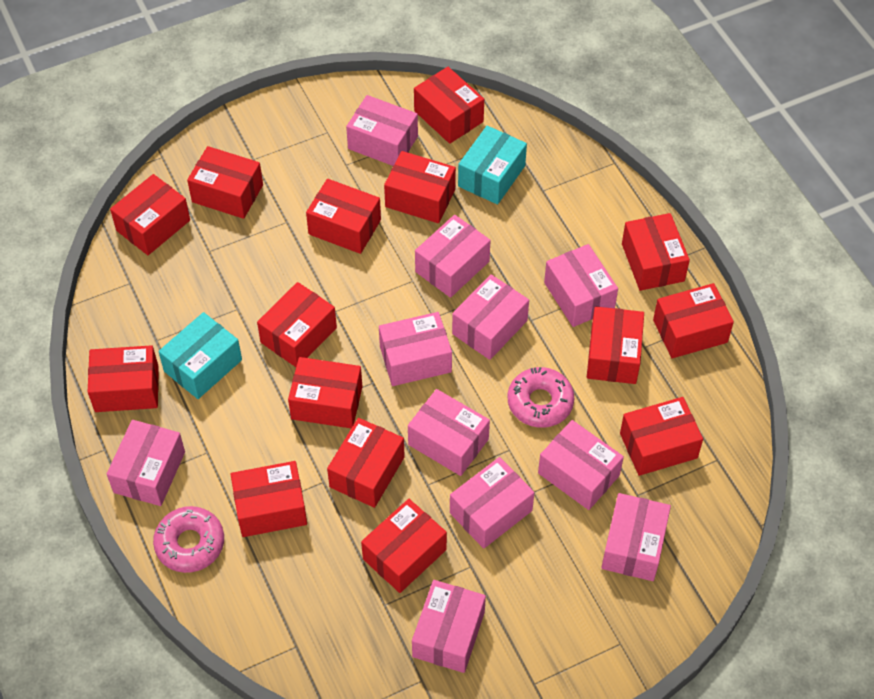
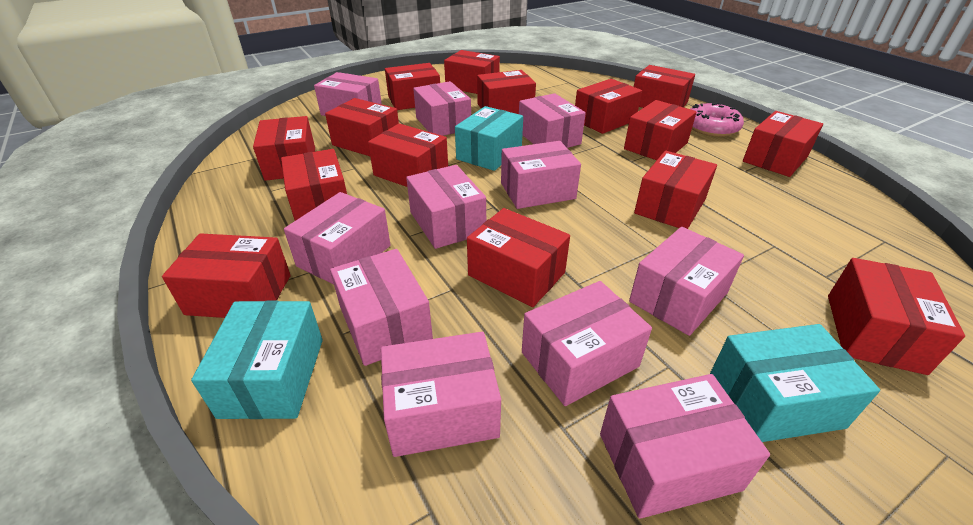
pink donut: [153,506,224,573] [508,367,574,428] = 2 -> [690,103,744,137] = 1
turquoise box: [158,312,242,399] [458,126,527,204] = 2 -> [191,301,323,419] [455,106,523,171] [710,324,880,442] = 3

